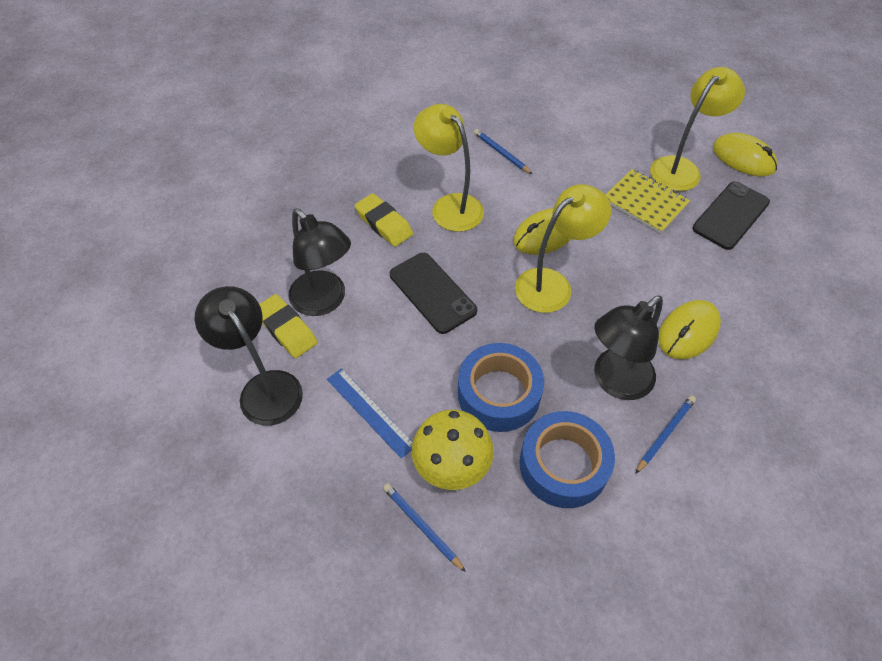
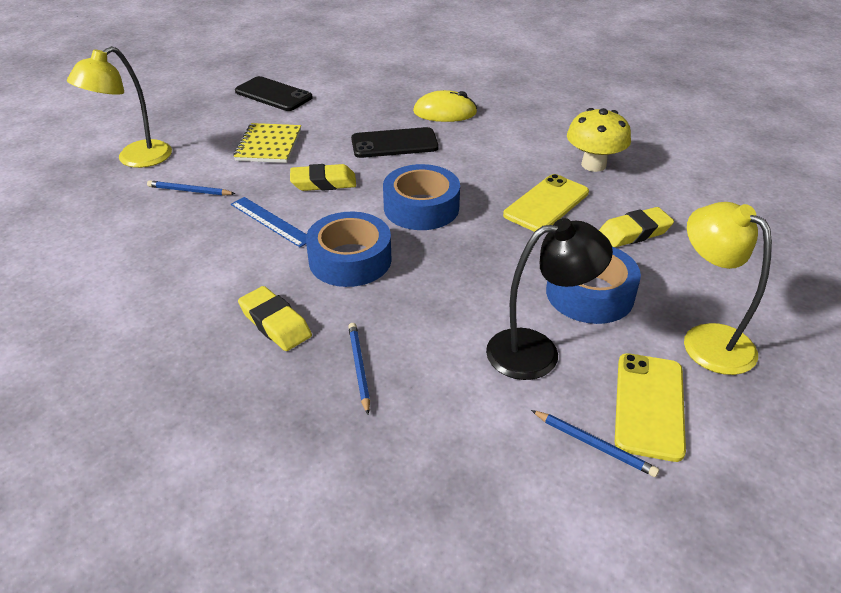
black lamp: [195,286,303,426] [289,209,351,316] [594,296,663,400] = 3 -> [486,218,613,380] = 1
blue tape: [458,343,544,432] [519,411,615,508] = 2 -> [306,212,392,287] [383,164,460,230] [546,247,641,324] = 3
yellow eraser: [259,294,318,358] [355,193,413,247] = 2 -> [238,286,312,351] [290,164,356,191] [599,207,674,247] = 3
yellow lamp: [414,104,484,232] [515,184,611,313] [650,67,745,191] = 3 -> [67,46,172,168] [684,202,772,375] = 2
yellow mouse: [513,208,571,255] [659,300,721,359] [713,133,778,176] = 3 -> [413,90,477,122] = 1
yellow phone: none = 0 -> [503,174,589,232] [615,353,686,462] = 2

